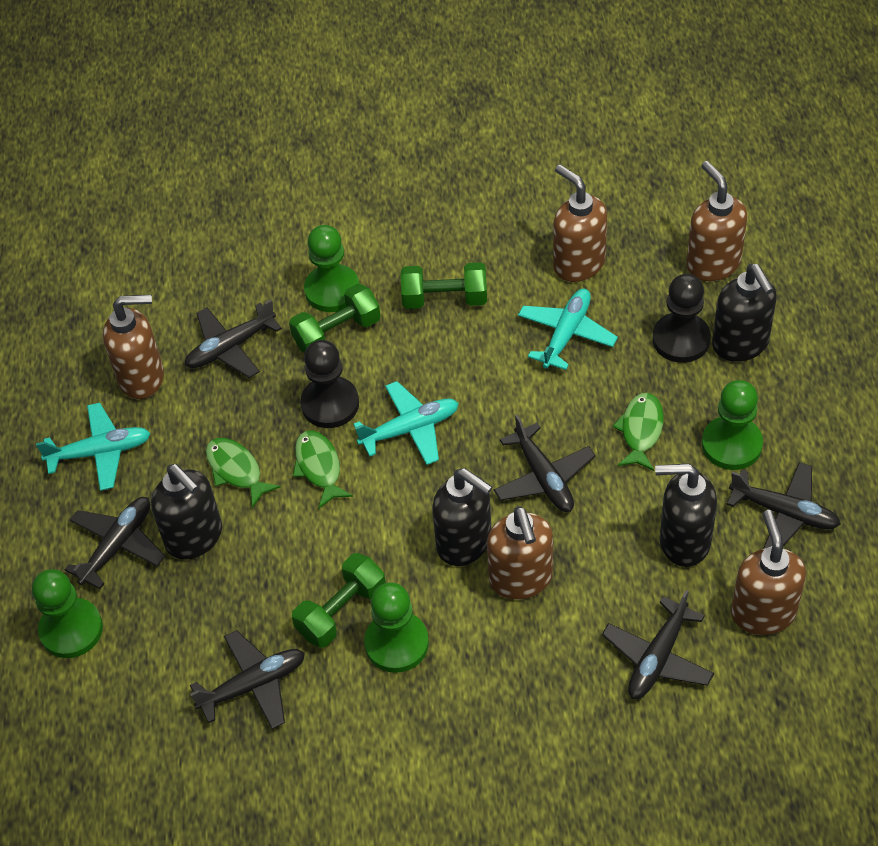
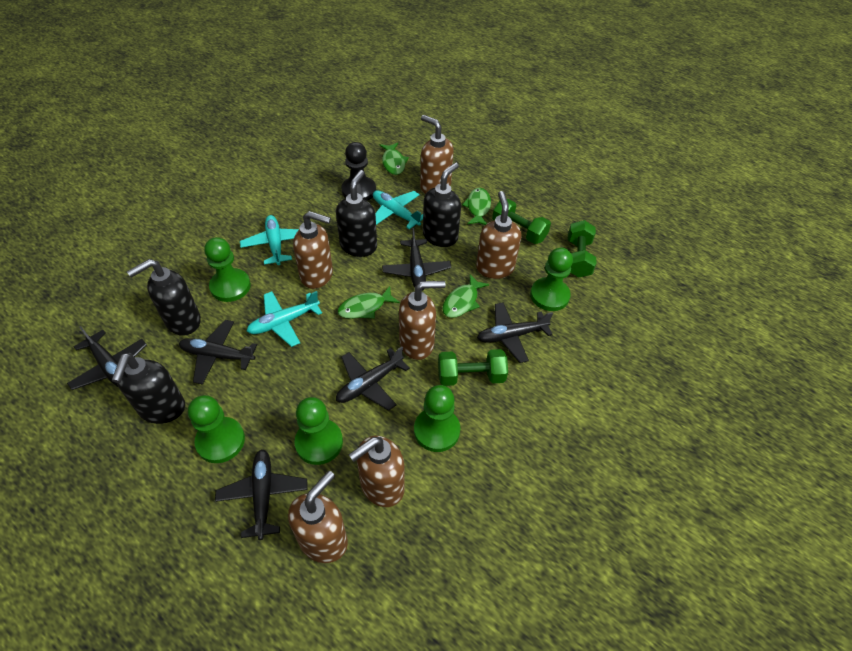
black pawn: [300,340,359,428] [653,274,711,363] = 2 -> [341,142,376,201] = 1
brown soap dispenser: [103,295,164,399] [487,506,553,600] [553,164,607,282] [686,161,748,281] [731,510,806,635] = 5 -> [288,471,348,563] [293,211,333,289] [349,436,405,507] [399,281,446,360] [420,115,454,194] [476,191,521,279] = 6
green fish: [206,438,281,508] [293,430,353,508] [613,393,664,471] = 3 -> [338,286,400,319] [379,143,409,175] [442,274,489,318] [462,188,491,225] = 4
green pawn: [32,569,103,658] [304,225,359,312] [364,582,429,673] [702,380,763,470] = 4 -> [188,395,245,463] [204,237,251,302] [294,397,343,465] [414,385,461,452] [530,248,573,311] = 5

